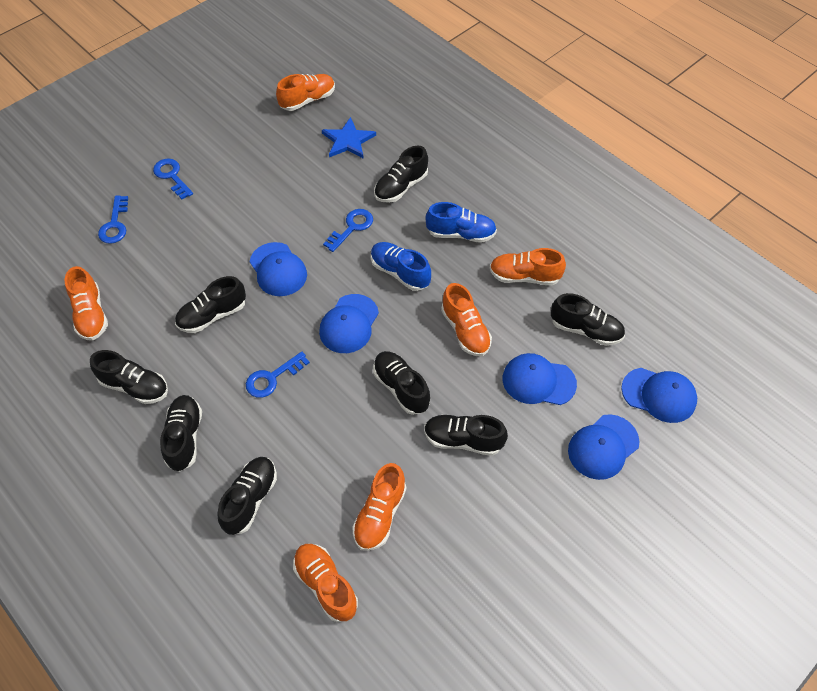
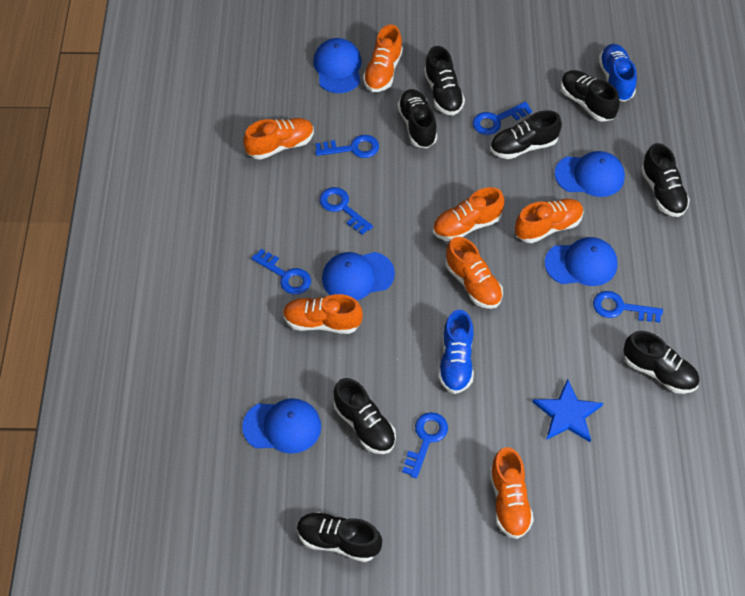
blue key: [98,195,128,244] [153,159,193,199] [246,352,310,398] [323,209,373,252] = 4 -> [251,249,311,295] [315,135,379,158] [319,187,373,235] [402,412,448,478] [473,102,532,135] [593,291,663,322] = 6
orange shoe: [65,266,108,341] [276,74,335,111] [293,543,358,622] [352,463,406,551] [441,283,492,356] [490,248,566,285] = 6 -> [243,118,314,160] [283,294,363,334] [363,25,403,92] [433,187,505,241] [445,237,503,309] [490,447,534,539] [515,199,584,243] = 7

